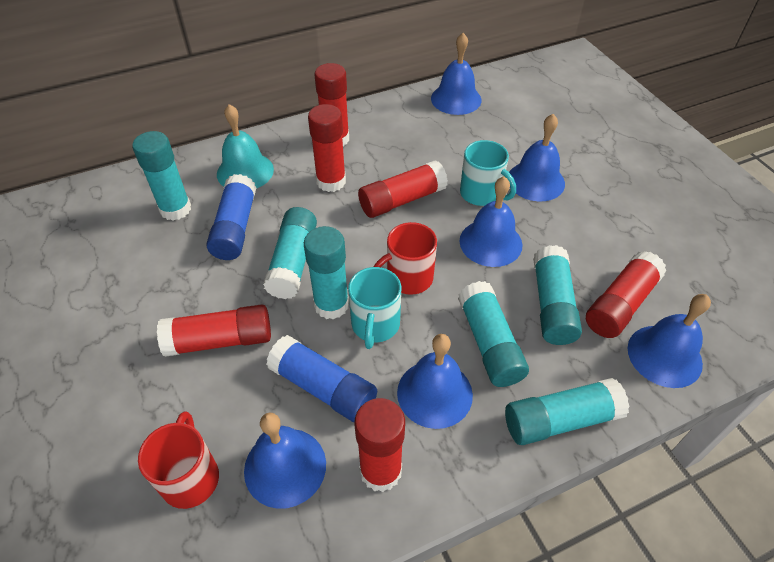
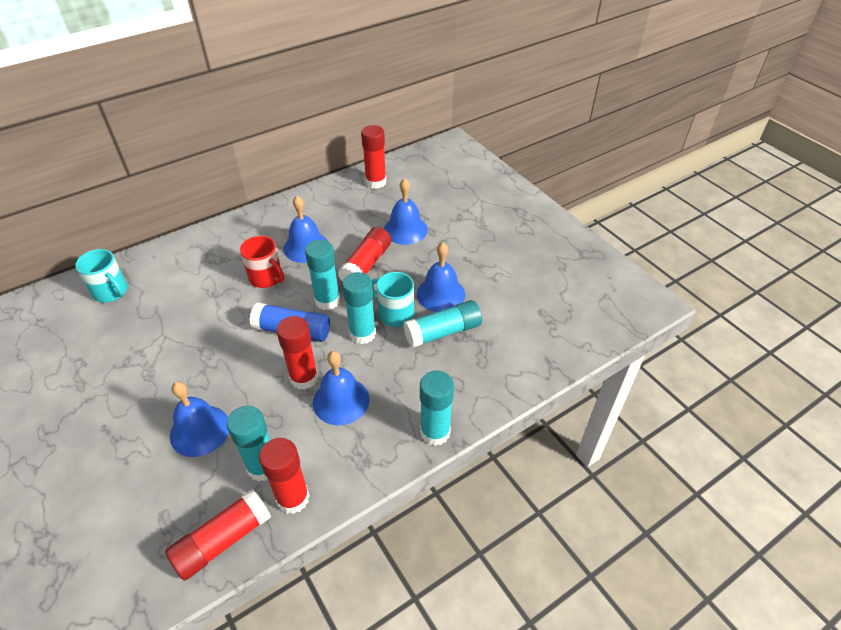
blue bell: [244,413,326,509] [397,334,473,429] [431,33,482,115] [459,176,522,267] [509,114,565,201] [628,294,711,388] = 6 -> [170,381,229,457] [284,196,328,263] [313,351,369,425] [384,178,428,245] [417,242,465,312] = 5
blue glue stick: [206,174,257,260] [266,335,377,422] = 2 -> [249,302,330,342] = 1
red glue stick: [157,304,271,357] [308,104,346,192] [314,63,349,147] [354,398,405,492] [358,160,448,218] [586,251,667,338] = 6 -> [165,489,271,581] [259,438,310,514] [276,316,319,390] [338,227,391,282] [361,125,386,189] = 5
red mug: [138,411,219,509] [373,222,437,295] = 2 -> [240,236,284,288] = 1
turquoise bell: [217,104,274,189] = 1 -> none = 0
turquoise glue stick: [132,131,191,221] [263,207,317,299] [304,226,349,319] [458,281,529,387] [505,378,629,445] [533,245,582,345] = 6 -> [226,406,270,482] [305,240,340,310] [342,272,376,344] [403,300,482,348] [420,371,454,446] = 5

